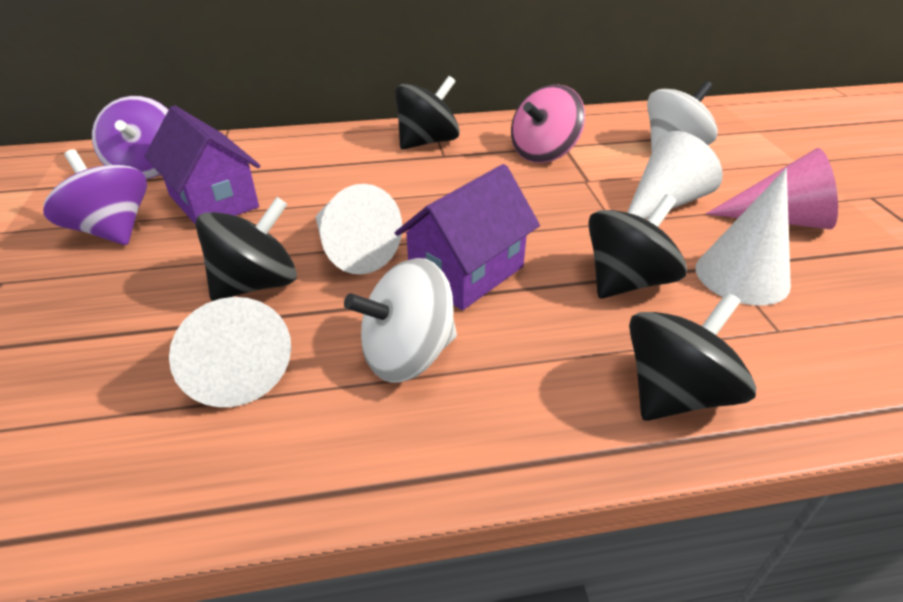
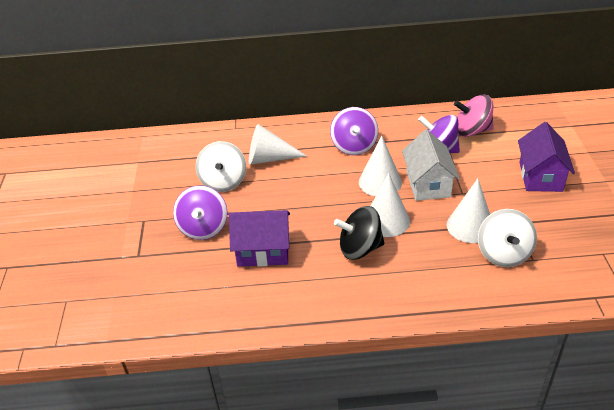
black spinning top: [195,197,297,301] [395,76,460,150] [588,194,687,298] [629,292,756,421] = 4 -> [334,206,384,260] = 1
pink cone: [706,148,838,229] = 1 -> none = 0
purple spinning top: [43,149,147,245] [92,96,169,179] = 2 -> [173,185,228,240] [330,107,378,155] [418,115,460,153] = 3
white house: none = 0 -> [402,130,460,201] = 1

